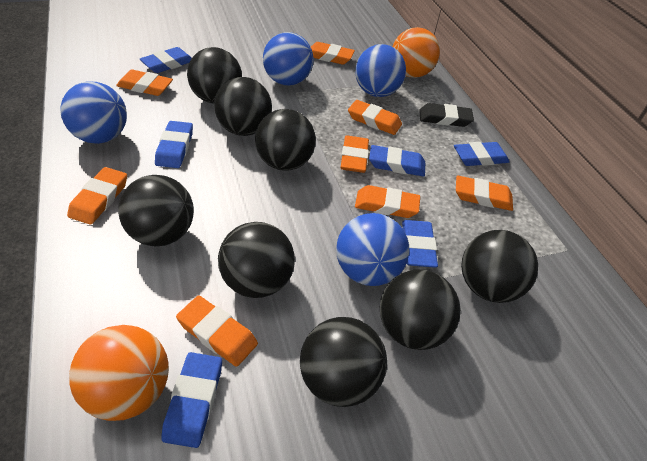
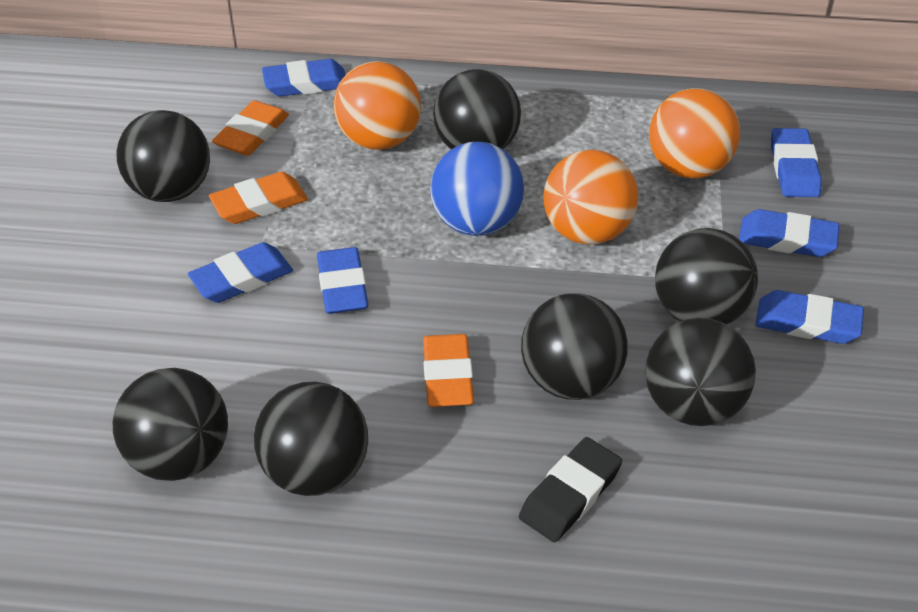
black ball: [118,175,194,247] [187,47,242,103] [214,77,272,136] [218,222,295,298] [255,109,316,171] [300,317,387,407] [380,269,461,350] [461,230,538,303] = 8 -> [113,368,228,481] [116,110,210,202] [254,382,368,496] [433,69,521,149] [521,293,628,400] [645,318,756,426] [655,228,758,325] = 7
blue ball: [60,82,127,144] [263,32,314,85] [336,213,409,286] [355,44,406,97] = 4 -> [430,142,524,236] = 1
orange ball: [69,325,169,421] [392,27,440,78] = 2 -> [334,61,421,150] [543,150,638,245] [649,88,740,178] = 3
orange eraser: [67,167,127,225] [116,70,173,96] [176,296,258,367] [311,42,355,65] [340,135,369,173] [348,100,402,135] [355,185,420,218] [456,176,513,211] = 8 -> [209,172,308,224] [212,100,289,156] [423,334,474,407] = 3

